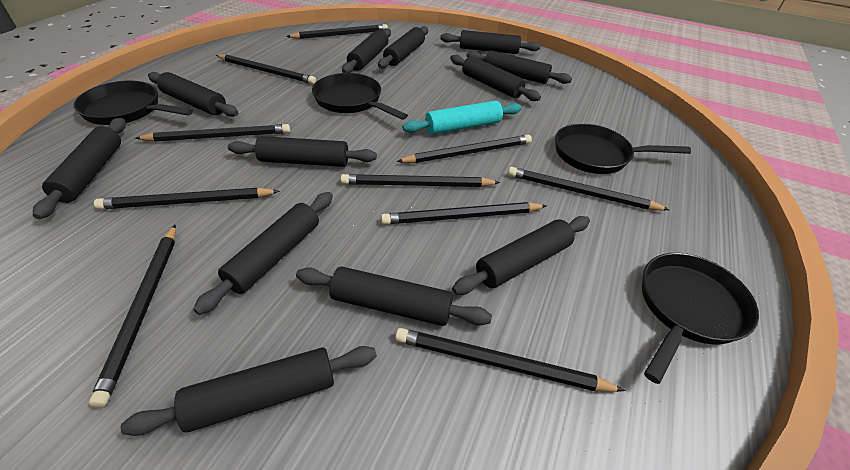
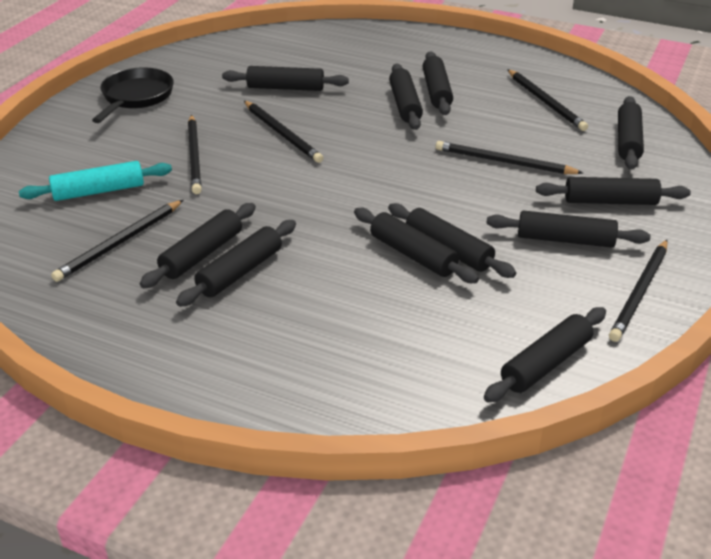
black pan: [74,81,193,125] [312,73,408,120] [555,123,691,174] [642,253,759,384] = 4 -> [92,67,174,123] = 1
black pencil: [89,224,176,408] [94,188,280,210] [135,124,290,142] [216,54,316,84] [286,24,388,39] [341,174,500,187] [381,202,547,225] [395,328,625,392] [397,135,532,163] [508,167,669,210] = 10 -> [51,200,183,282] [188,115,202,194] [244,101,323,163] [436,141,583,174] [507,69,588,131] [609,240,668,342] = 6
black rolling pin: [33,118,126,219] [121,346,377,436] [148,72,238,117] [193,192,333,315] [228,136,377,167] [296,266,492,326] [342,28,391,73] [378,26,428,69] [440,30,540,54] [450,55,541,101] [452,216,590,295] [467,50,572,84] = 12 -> [140,203,256,288] [176,220,296,307] [222,66,349,91] [354,208,479,283] [388,203,516,278] [389,63,423,130] [423,51,453,115] [484,307,606,402] [486,210,651,248] [536,177,691,205] [618,96,644,169] = 11

